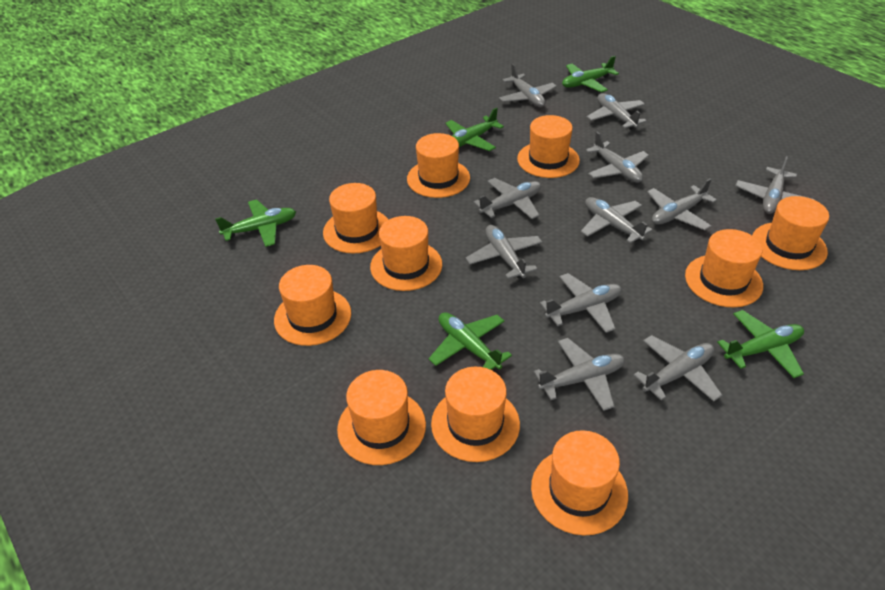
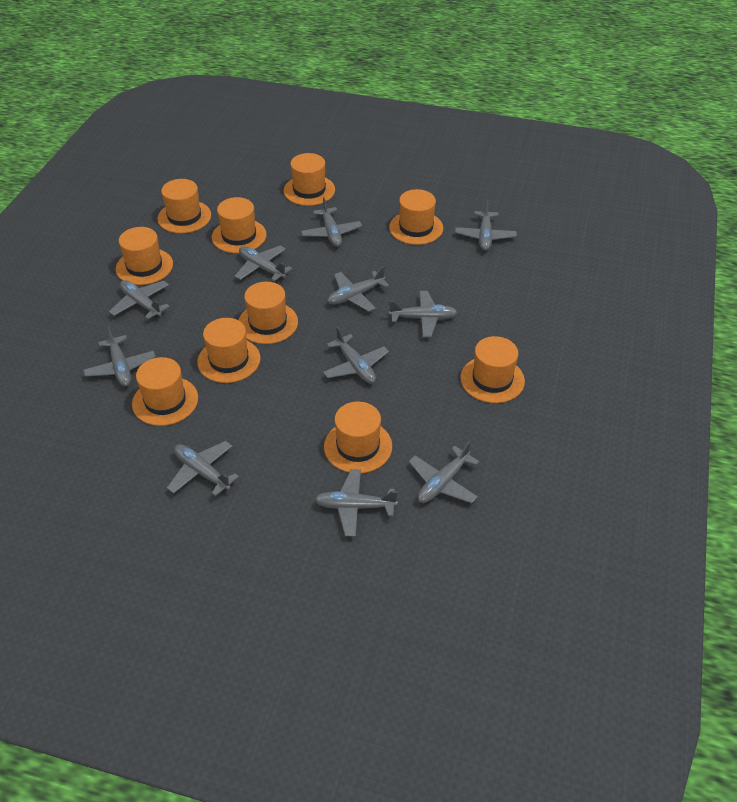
green plane: [215,199,296,247] [428,312,512,370] [445,107,504,151] [562,56,619,92] [717,310,804,378] = 5 -> none = 0

